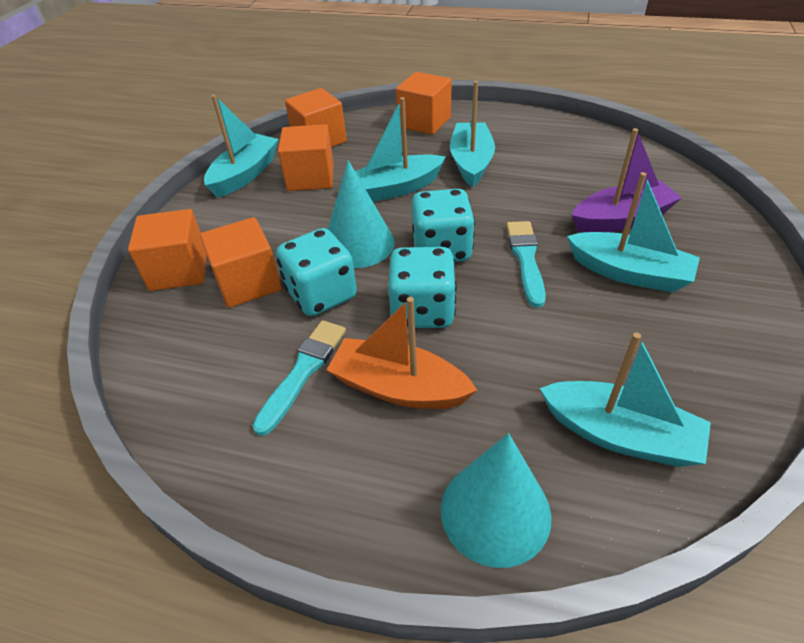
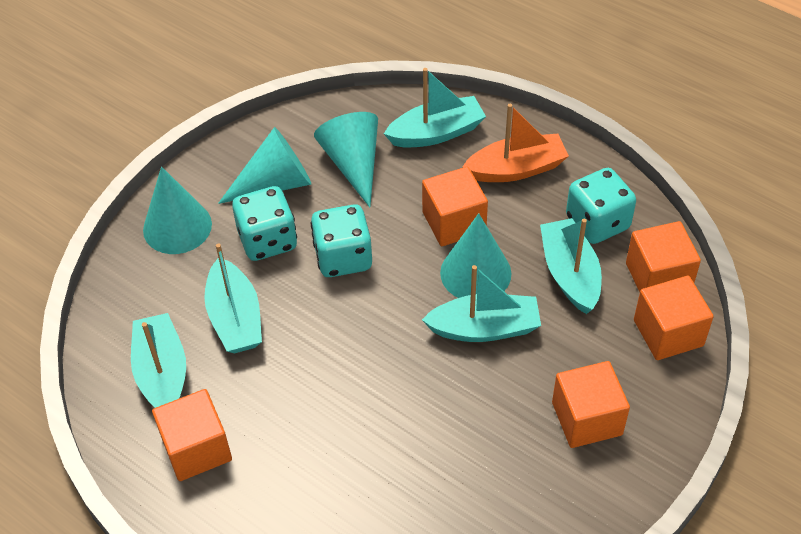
purple boat: [572,128,682,232] = 1 -> none = 0
turquoise brush: [252,320,346,436] [506,221,546,308] = 2 -> none = 0
turquoise cone: [328,160,395,268] [441,433,552,568] = 2 -> [143,167,212,254] [218,127,311,204] [314,112,378,207] [440,213,512,298] = 4

